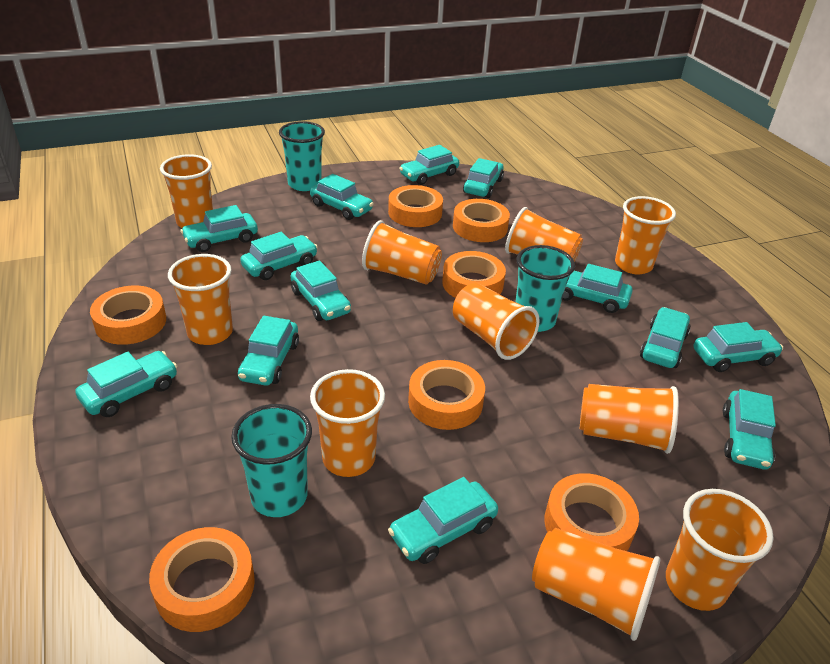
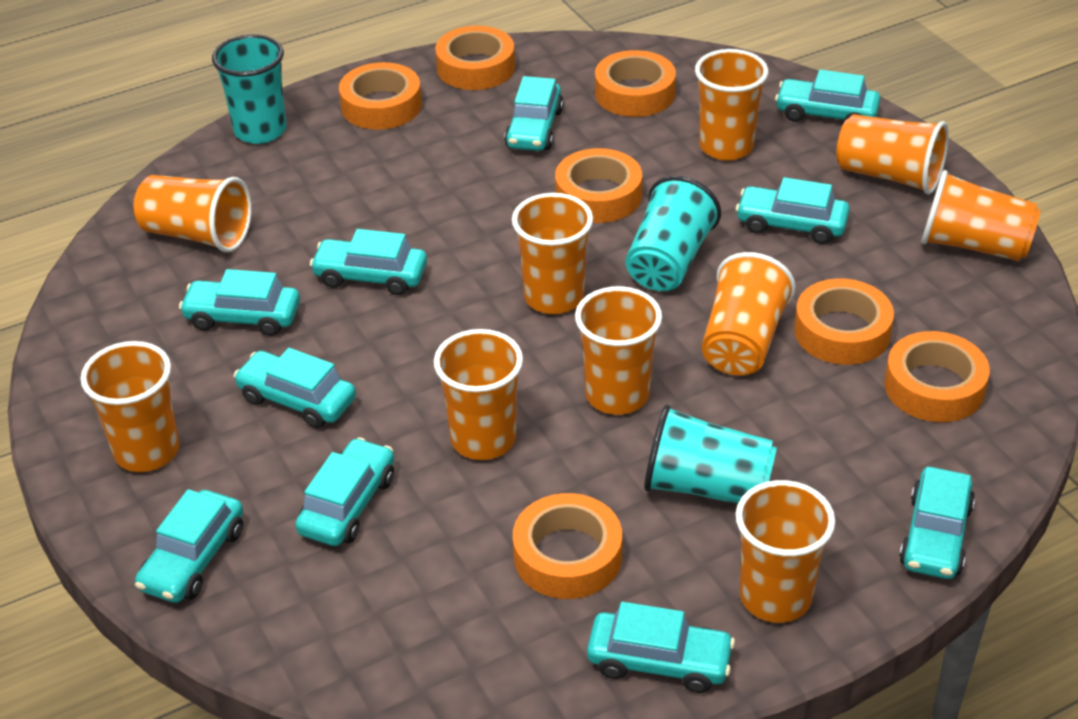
turquoise car: [75,351,177,417] [180,205,258,252] [238,316,299,386] [240,232,318,280] [291,260,351,321] [310,174,374,220] [388,477,498,564] [399,145,459,185] [463,158,504,198] [562,264,632,313] [640,307,691,368] [694,322,783,372] [723,389,776,470] = 13 -> [135,489,243,603] [179,269,300,336] [233,348,356,428] [295,437,394,546] [310,229,427,295] [504,76,564,151] [587,602,735,693] [735,177,850,244] [775,69,880,122] [899,467,975,579] = 10

